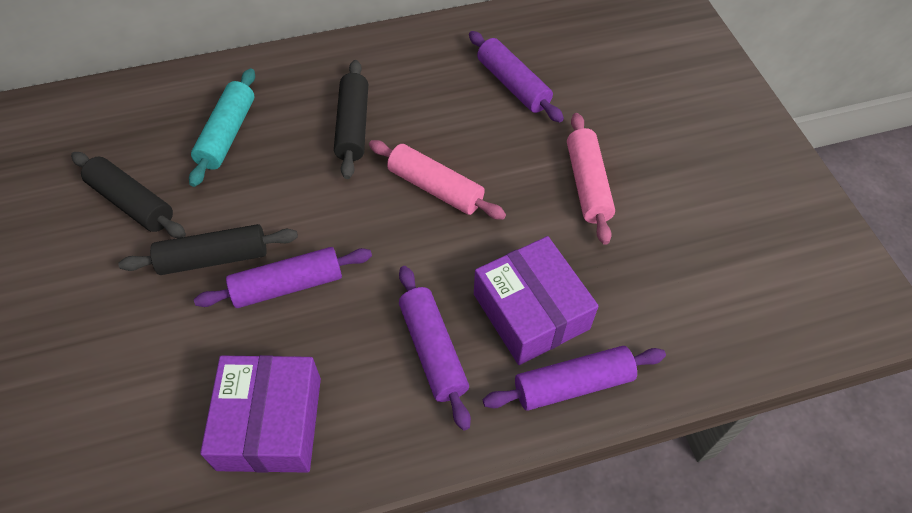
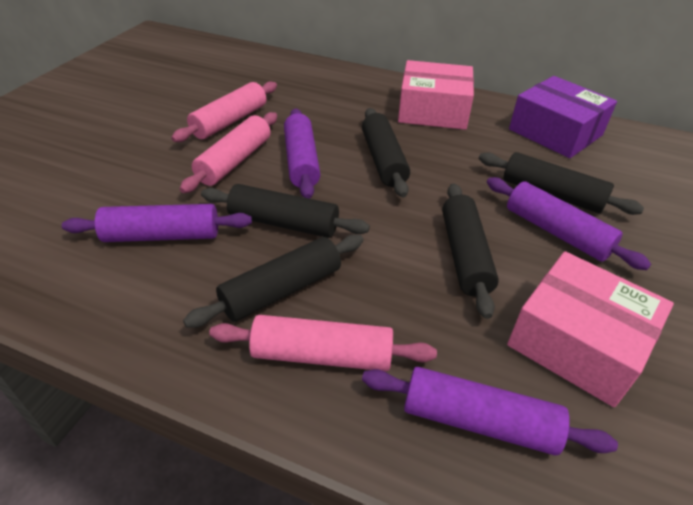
black rolling pin: [71,152,186,238] [118,224,298,275] [334,60,368,179] = 3 -> [183,235,364,328] [201,184,370,238] [362,108,410,197] [442,183,499,319] [479,152,644,215] = 5
pink box: none = 0 -> [398,60,474,130] [507,251,674,407] = 2
pink rolling pin: [369,140,506,220] [567,113,615,245] = 2 -> [171,81,277,142] [180,112,277,193] [209,315,437,371] = 3
purple box: [200,355,321,473] [474,236,599,365] = 2 -> [509,76,617,158] = 1
turquoise rolling pin: [189,68,255,187] = 1 -> none = 0

